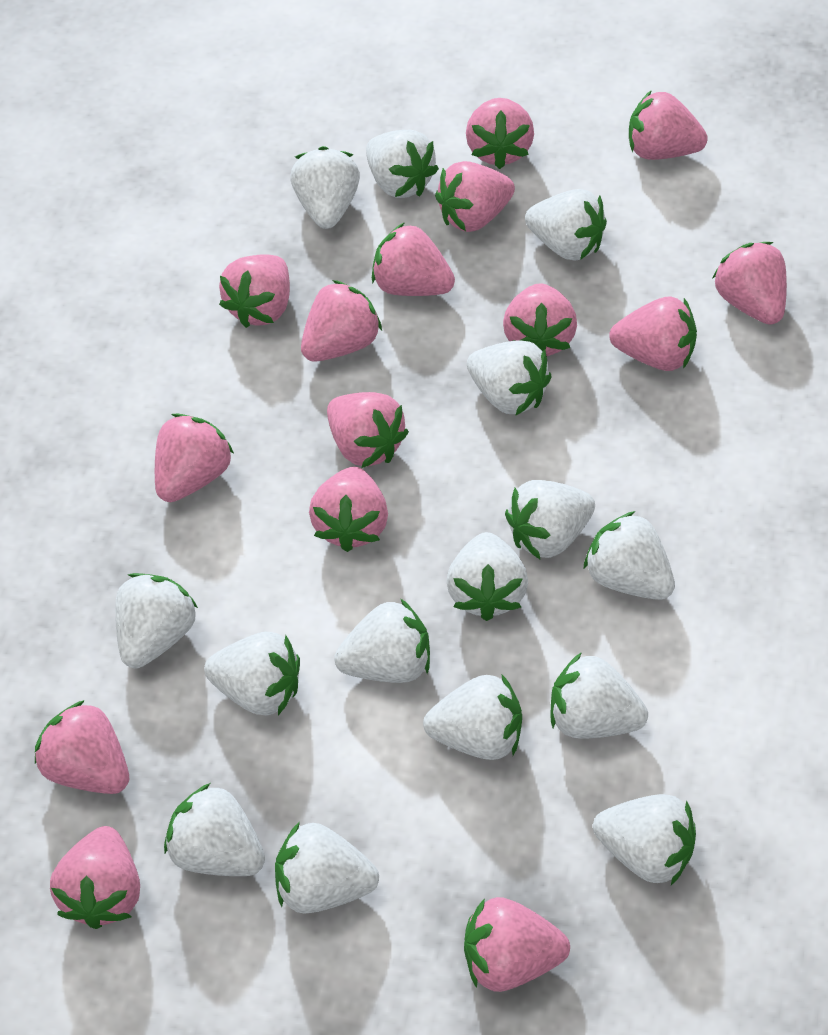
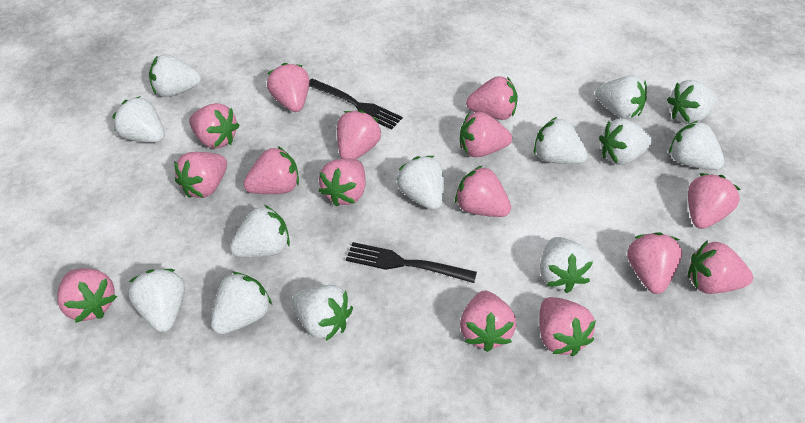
black fork: none = 0 -> [309,78,403,130] [346,242,477,283] = 2
white strawberry: [115,573,198,668] [164,783,265,876] [204,632,300,716] [275,822,379,913] [290,146,360,229] [334,598,430,683] [366,130,439,198] [423,674,522,760] [447,532,528,621] [467,340,551,416] [505,480,595,559] [525,189,607,261] [551,652,648,739] [584,511,675,600] [593,794,696,885] = 15 -> [112,96,165,143] [128,269,185,332] [149,54,201,97] [211,272,272,334] [230,205,290,258] [291,285,353,341] [396,156,444,210] [534,117,588,164] [540,237,593,293] [595,75,647,119] [599,119,652,165] [667,80,718,124] [669,120,725,170] = 13

